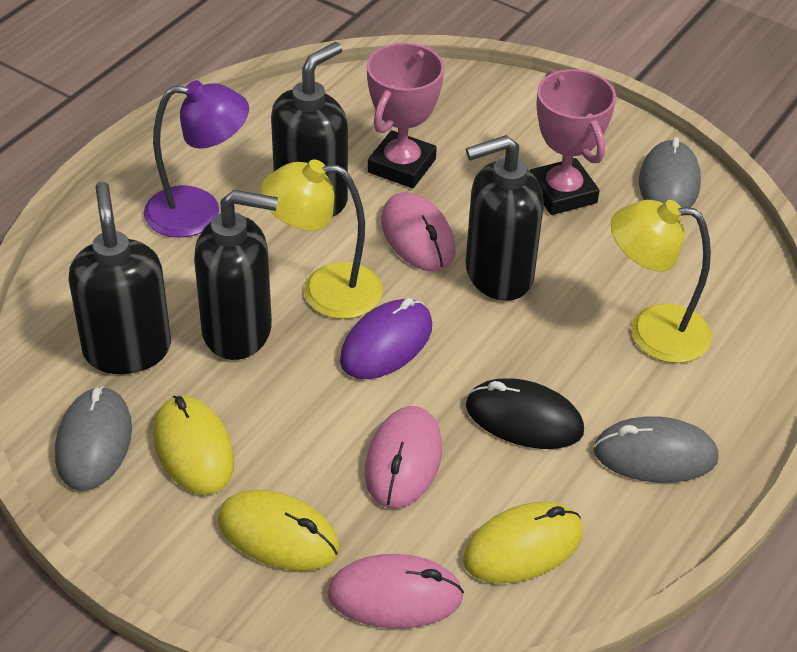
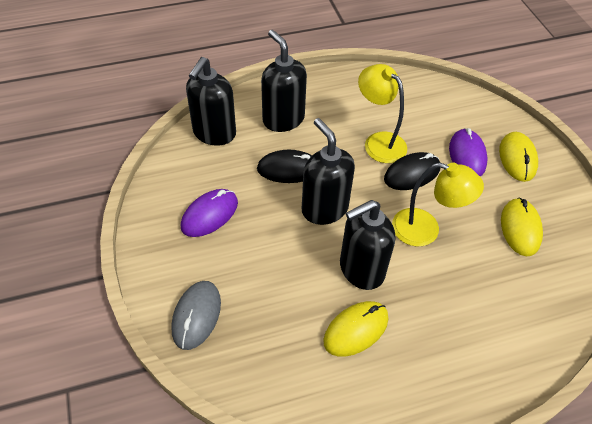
black mouse: [466,378,584,449] = 1 -> [257,150,312,183] [384,152,440,190] = 2
grey mouse: [55,386,132,491] [593,416,719,483] [639,137,701,208] = 3 -> [171,281,221,350] = 1
pink mouse: [327,554,464,629] [365,406,442,509] [381,192,456,272] = 3 -> none = 0
pink trophy: [367,43,444,188] [530,69,616,215] = 2 -> none = 0
purple lamp: [144,80,249,238] = 1 -> none = 0
purple mouse: [340,298,432,379] = 1 -> [181,189,238,237] [449,128,487,176] = 2

